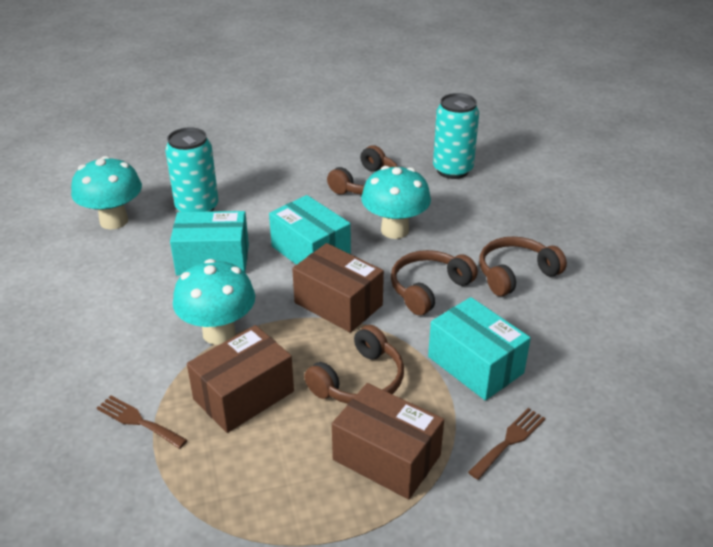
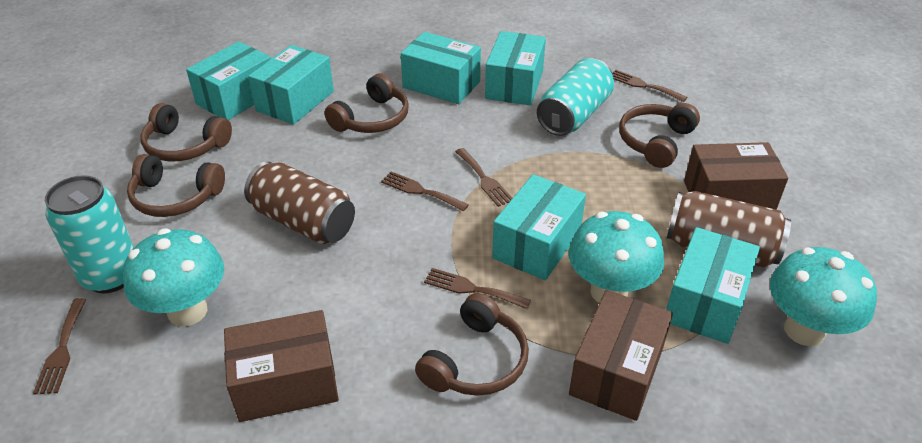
brown can: none = 0 -> [244,162,355,244] [667,191,791,268] = 2
brown fork: [97,396,187,449] [468,408,545,480] = 2 -> [33,298,87,394] [381,171,469,211] [424,268,531,309] [455,148,512,207] [613,70,687,102] = 5
brown headphones: [304,325,404,404] [327,145,398,195] [391,250,478,315] [479,236,567,296] = 4 -> [127,154,225,217] [141,103,232,162] [325,73,409,133] [415,293,529,396] [619,103,700,168] = 5
turquoise box: [170,211,249,276] [269,195,351,265] [428,297,531,400] = 3 -> [186,41,271,120] [248,45,334,125] [401,32,481,104] [485,31,546,105] [492,174,586,280] [666,227,760,344] = 6

